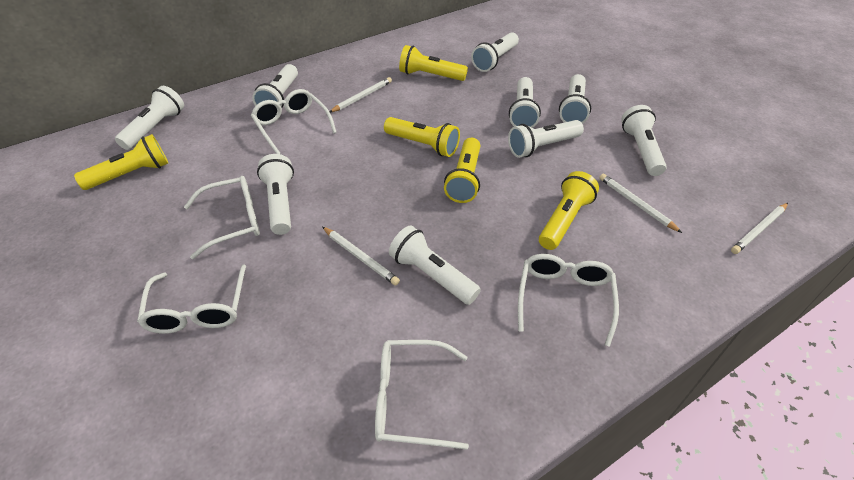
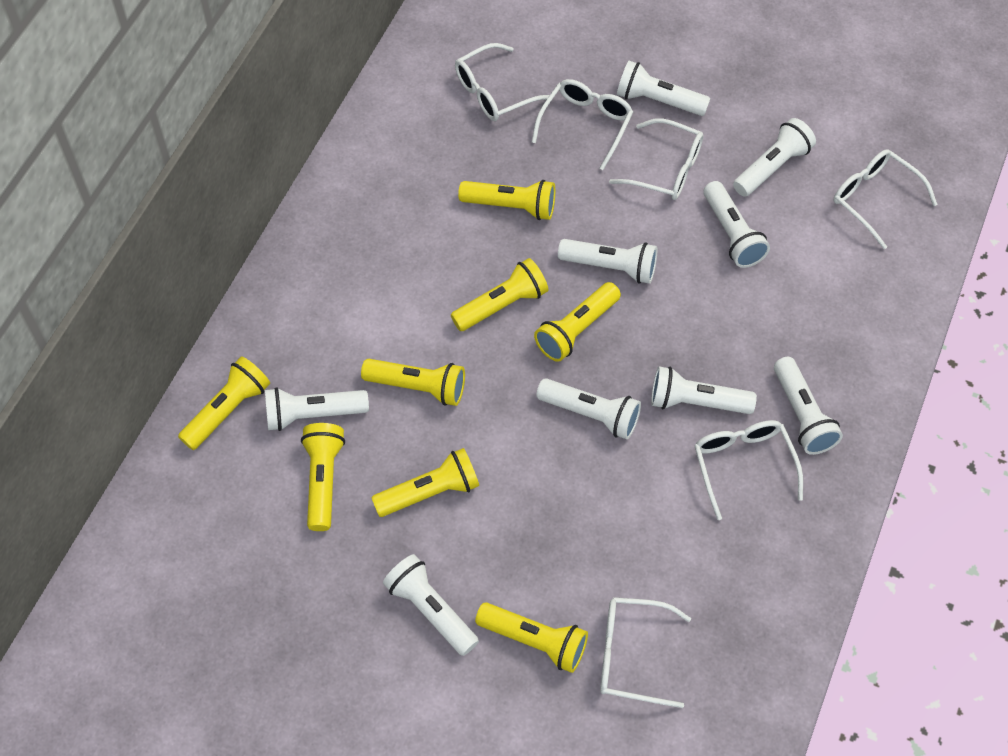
white glasses: [137,264,246,334] [184,176,260,259] [251,89,337,154] [375,340,469,450] [518,254,619,347] = 5 -> [455,43,550,121] [532,79,633,170] [600,597,691,708] [609,118,704,200] [694,420,803,520] [833,149,938,249] = 6
white pencil: [322,227,400,286] [330,77,392,113] [599,174,682,233] [731,203,788,254] = 4 -> none = 0
yellow flashlight: [74,134,168,190] [384,117,460,157] [399,45,468,81] [444,138,480,203] [539,171,599,250] = 5 -> [178,356,270,450] [301,423,345,531] [361,359,465,406] [371,448,479,517] [451,258,548,331] [458,180,555,220] [475,602,588,673] [534,282,621,362] = 8

